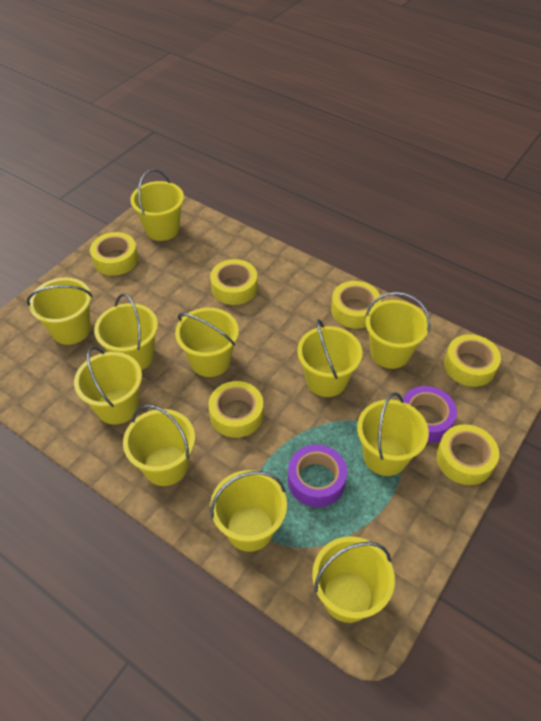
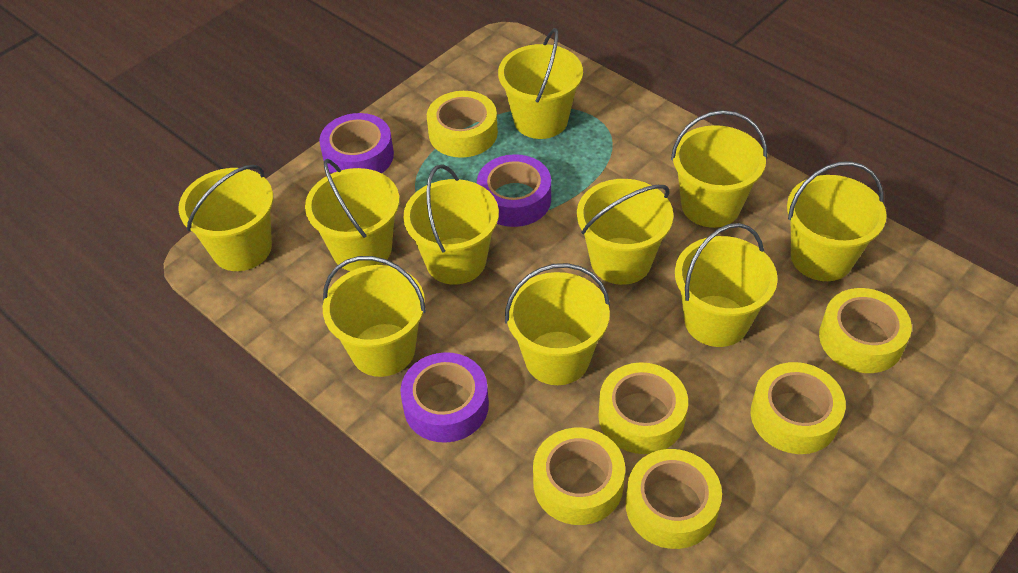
purple tape: [288,445,347,507] [403,386,457,443] = 2 -> [319,113,394,174] [400,352,489,443] [477,154,551,227] = 3
yellow bucket: [27,277,92,345] [74,347,142,425] [94,294,158,370] [123,405,195,486] [131,169,184,241] [175,308,239,377] [210,470,287,552] [297,319,362,397] [312,536,395,623] [357,392,429,476] [365,292,430,369] = 11 -> [178,165,273,271] [305,159,399,271] [323,256,426,377] [403,164,499,285] [498,28,583,139] [505,263,610,385] [577,179,674,285] [671,110,767,228] [675,223,778,347] [787,161,887,281] = 10

